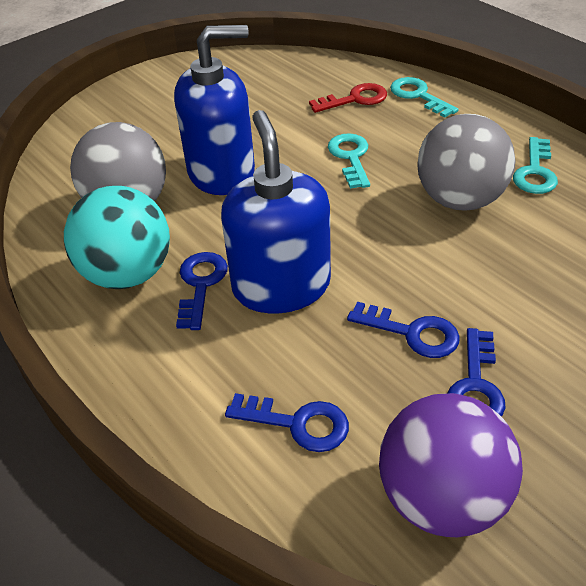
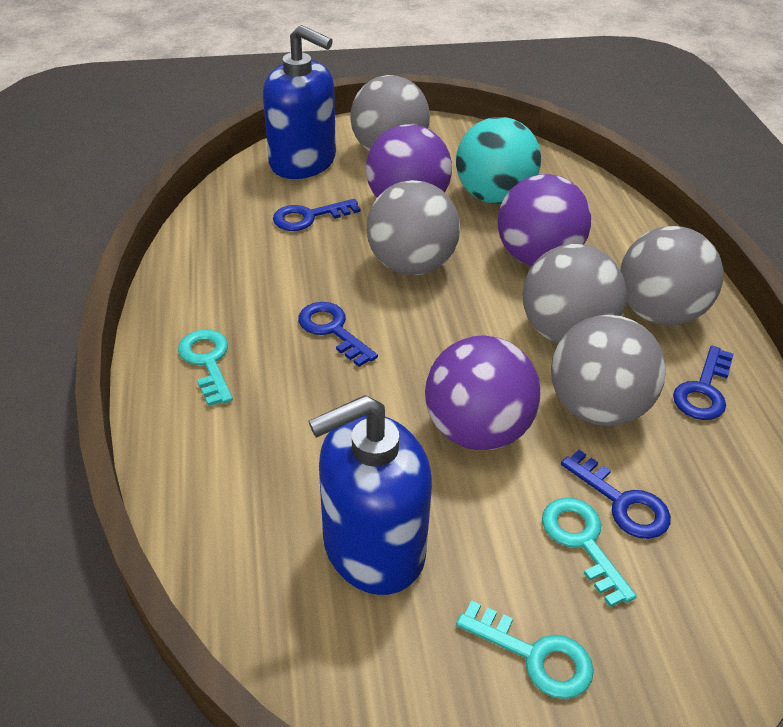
grey ball: [70,122,166,201] [417,114,516,211] = 2 -> [350,75,430,151] [366,180,460,275] [522,244,626,344] [551,315,666,426] [620,226,723,326] = 5
purple ball: [379,393,523,537] = 1 -> [366,124,452,197] [425,335,541,450] [498,174,591,266] = 3
red key: [309,83,387,113] = 1 -> none = 0

